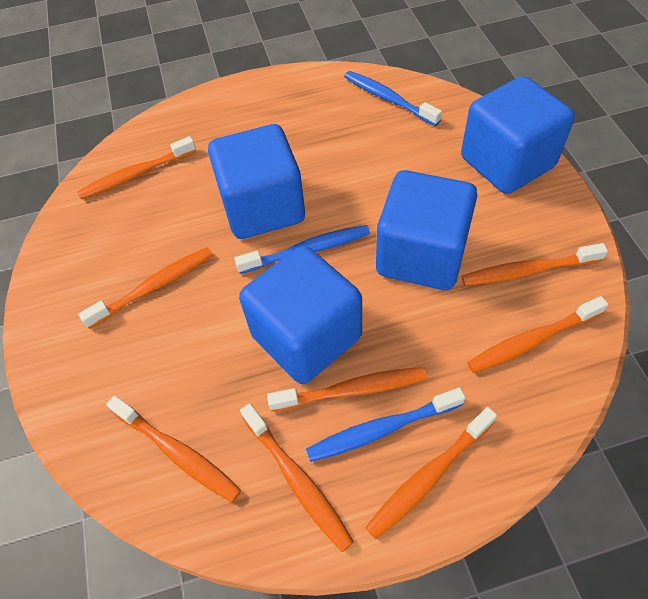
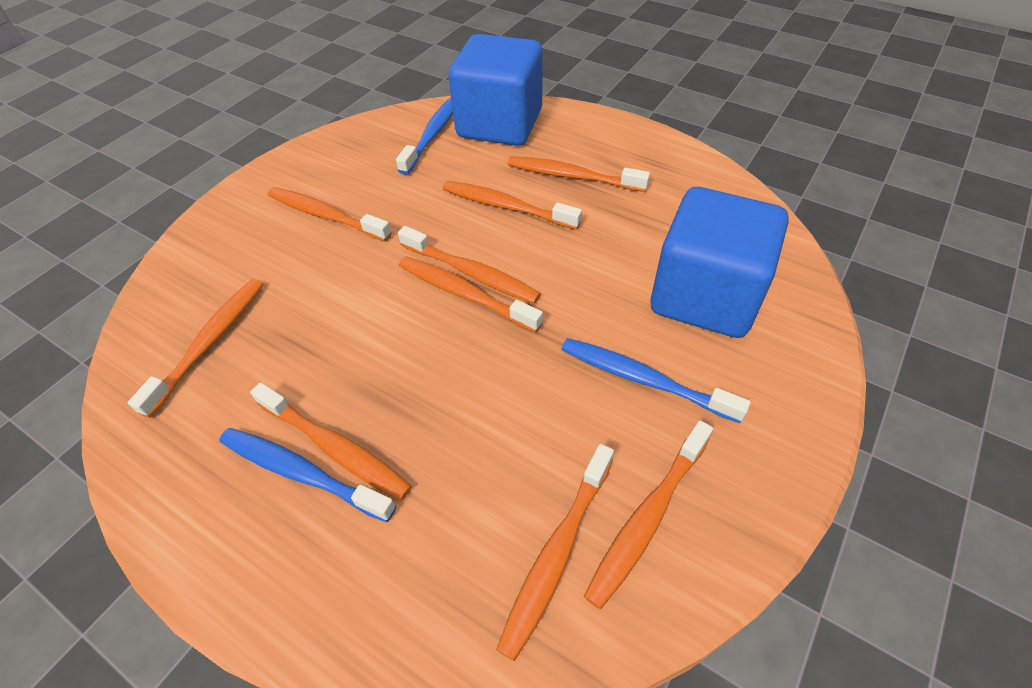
blue cube: [208,124,305,239] [239,246,362,384] [376,170,477,290] [461,76,575,194] = 4 -> [449,34,543,146] [651,187,789,338] = 2
orange toothbrush: [77,136,196,199] [78,247,213,329] [106,396,241,502] [240,403,354,552] [267,367,427,412] [365,407,497,539] [461,243,608,286] [467,296,608,373] = 8 -> [128,279,263,418] [250,382,412,501] [268,187,392,242] [398,226,541,304] [399,256,543,332] [443,181,582,230] [496,444,614,661] [508,156,650,192] [584,420,713,609] = 9

